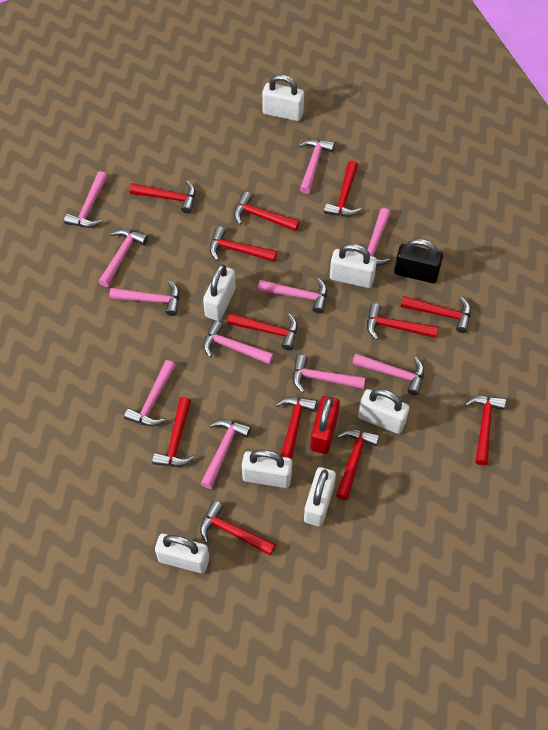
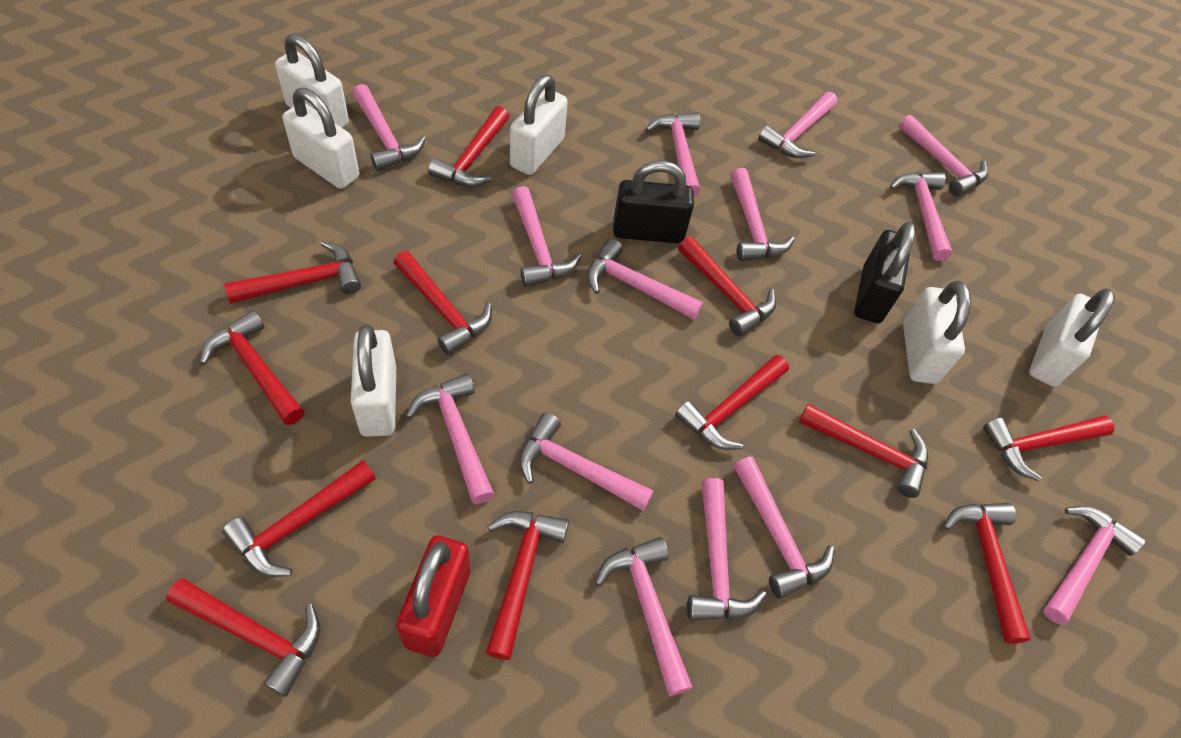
black padlock: [394,239,443,283] = 1 -> [613,160,694,243] [854,222,916,323] = 2
pink hammer: [64,171,108,228] [98,229,148,287] [109,280,179,316] [124,360,176,426] [201,419,251,489] [203,320,274,365] [258,278,327,314] [293,355,365,393] [298,139,335,194] [352,354,424,395] [354,208,391,266] = 11 -> [352,84,426,171] [406,373,494,504] [512,186,581,287] [519,413,654,511] [587,239,703,320] [595,537,693,696] [645,112,700,197] [687,478,767,621] [731,168,795,261] [734,457,834,599] [758,92,838,158] [890,172,952,261] [899,115,988,197] [1043,506,1146,625] = 14
white padlock: [155,534,209,573] [203,264,236,321] [242,450,292,488] [262,74,304,121] [304,467,336,527] [330,244,377,288] [358,389,409,434] = 7 -> [275,34,349,128] [282,88,359,189] [351,325,396,437] [510,75,568,175] [903,281,971,384] [1029,288,1115,387] = 6

